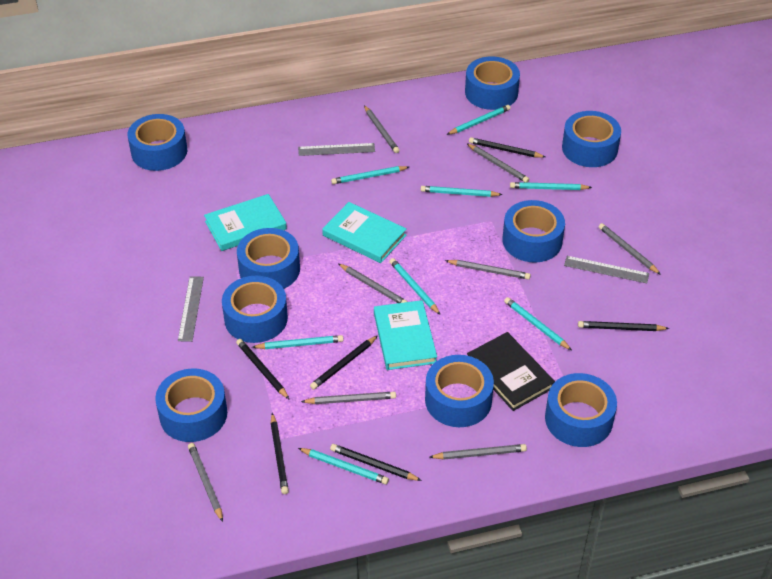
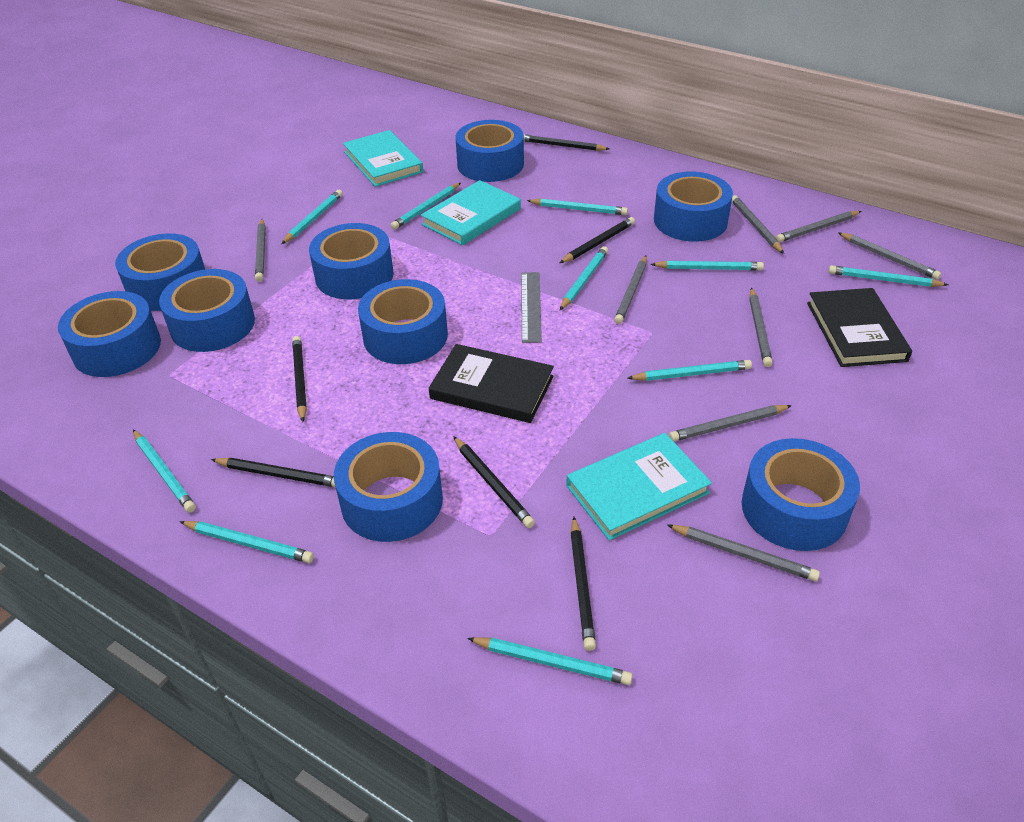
black book: [467,332,555,411] = 1 -> [429,344,554,423] [807,288,912,367] = 2
grey ruler: [178,276,204,342] [298,143,375,156] [564,256,649,284] = 3 -> [521,272,542,343] = 1
turquoise pencil: [252,335,344,349] [298,448,389,485] [331,166,409,184] [389,258,440,315] [421,186,503,197] [446,105,511,135] [504,297,572,350] [510,182,592,190] = 8 -> [133,430,196,512] [180,521,314,563] [281,190,343,244] [391,183,461,229] [467,637,633,685] [527,198,628,215] [560,246,608,310] [627,360,752,381] [650,261,764,271] [828,265,948,287] = 10

